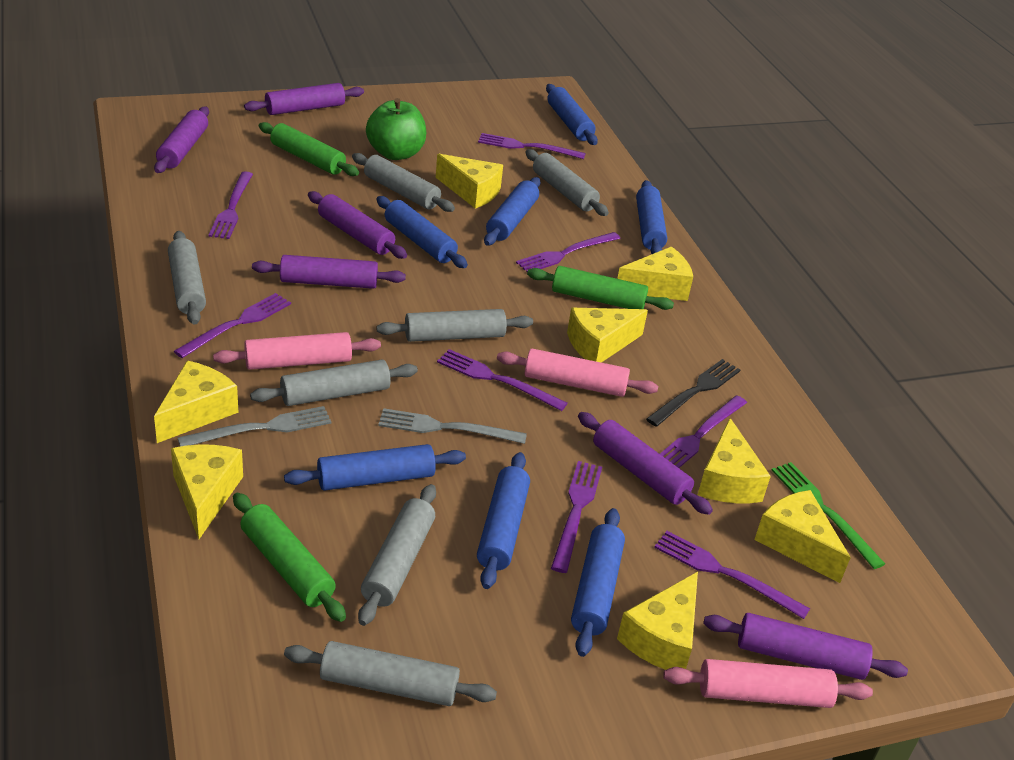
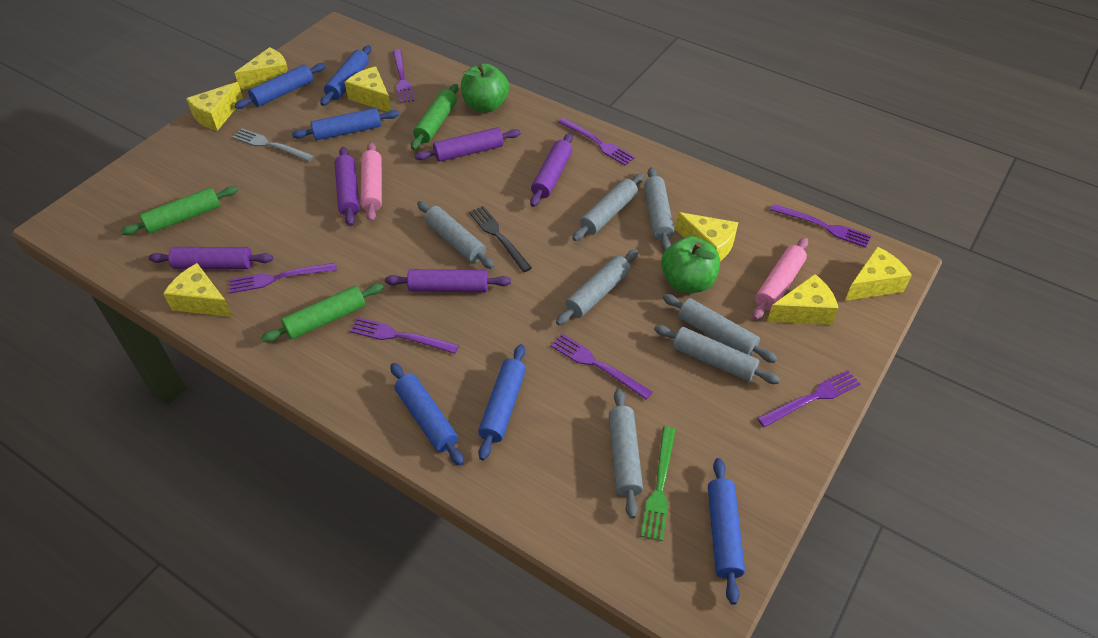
blue rolling pin: [284,444,466,491] [376,196,468,268] [477,452,530,589] [484,177,540,246] [546,84,598,145] [571,508,625,657] [636,180,667,254] = 7 -> [234,63,326,109] [292,108,399,140] [320,45,371,106] [391,363,464,466] [478,344,526,460] [708,458,745,605] = 6
green apple: [366,98,426,160] = 1 -> [461,64,509,112] [661,236,720,293] = 2
grey fork: [177,406,331,446] [378,408,527,444] = 2 -> [232,128,314,162] = 1
pink rolling pin: [213,332,381,370] [497,349,658,397] [663,659,873,708] = 3 -> [360,142,382,222] [753,238,808,320] = 2
purple fork: [174,293,291,358] [209,171,253,239] [437,349,568,411] [478,133,586,159] [516,232,621,272] [551,461,602,573] [654,531,810,619] [660,395,747,468] = 8 -> [229,263,337,293] [350,318,459,354] [393,49,414,103] [551,334,652,400] [558,118,635,165] [757,370,861,427] [770,204,871,248] = 7
purple rolling pin: [154,107,209,173] [244,83,364,115] [252,255,406,289] [308,191,407,259] [578,412,713,515] [703,613,908,680] = 6 -> [148,247,273,269] [334,147,360,226] [385,269,511,292] [415,127,521,162] [530,133,573,207] = 5
yellow cheese: [154,361,238,443] [171,444,243,539] [436,154,503,209] [567,308,648,363] [617,246,693,301] [617,572,698,670] [698,418,771,503] [754,490,851,583] = 8 -> [163,263,233,317] [186,82,243,131] [235,47,288,90] [345,66,391,112] [675,212,738,261] [767,274,839,325] [845,246,912,301] = 7

